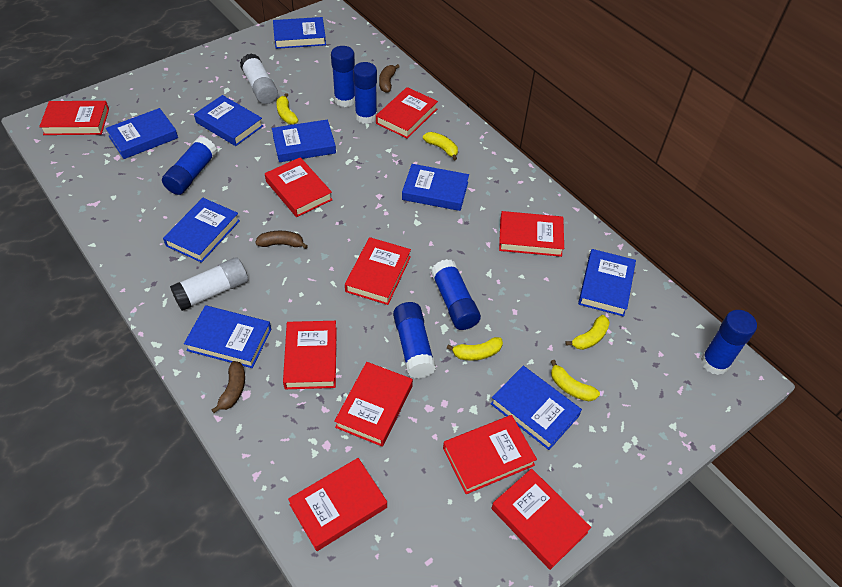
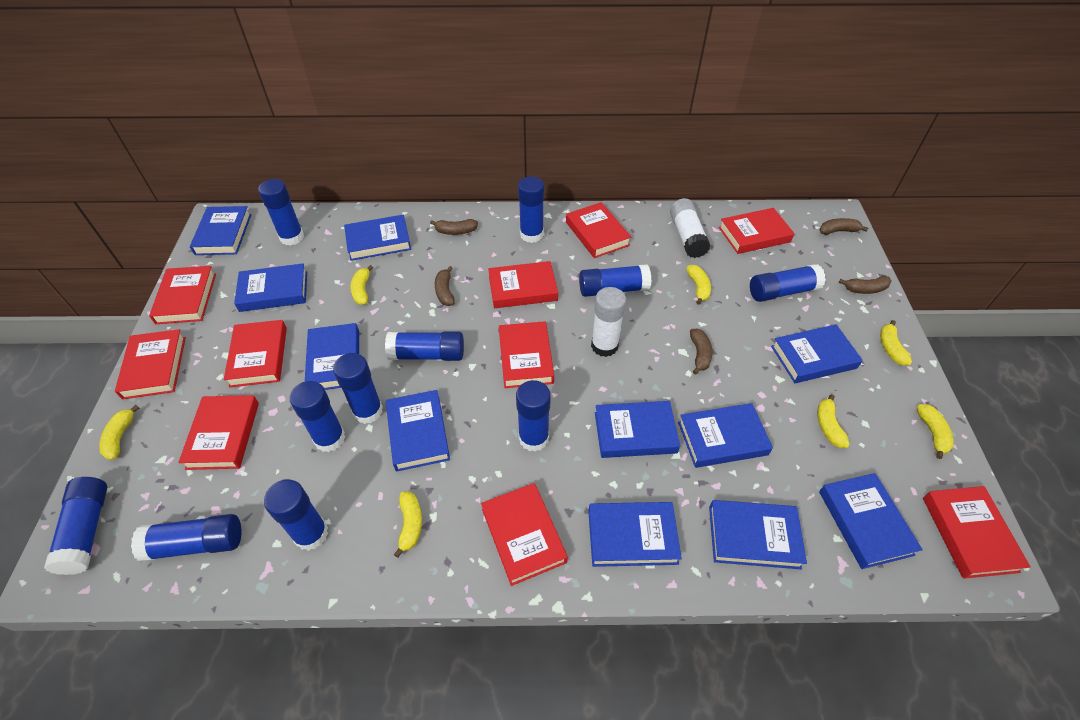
blue book: [106,108,178,159] [163,198,240,263] [184,305,271,368] [194,95,263,146] [272,120,336,162] [273,17,326,49] [402,164,469,211] [491,366,582,450] [578,249,636,317] = 9 -> [190,206,251,255] [234,263,307,312] [305,323,359,390] [344,215,411,261] [386,390,450,472] [588,502,682,567] [595,401,680,458] [678,403,773,468] [709,500,807,569] [771,324,863,383] [819,473,923,569] = 11
blue glue stick: [162,137,217,195] [331,46,355,107] [353,62,377,124] [393,302,436,379] [431,259,481,330] [701,310,757,375] = 6 -> [44,477,107,575] [131,514,242,561] [258,179,304,246] [264,479,328,551] [290,381,345,452] [333,353,383,424] [385,332,464,361] [516,380,551,452] [518,176,544,243] [579,264,652,297] [750,264,826,302] = 11
brown banana: [212,361,245,413] [255,231,308,249] [379,64,400,93] = 3 -> [430,219,478,235] [435,266,455,306] [690,329,713,375] [819,218,868,235] [839,275,891,294] = 5
yellow banana: [276,93,298,124] [423,132,458,160] [447,337,503,361] [551,360,600,401] [565,315,610,350] = 5 -> [99,405,139,460] [351,265,373,305] [394,491,422,558] [686,265,711,305] [817,394,850,448] [880,320,912,365] [917,404,954,459] = 7

